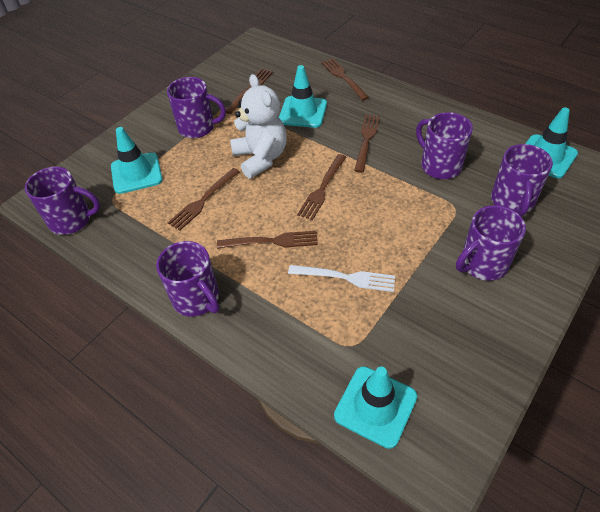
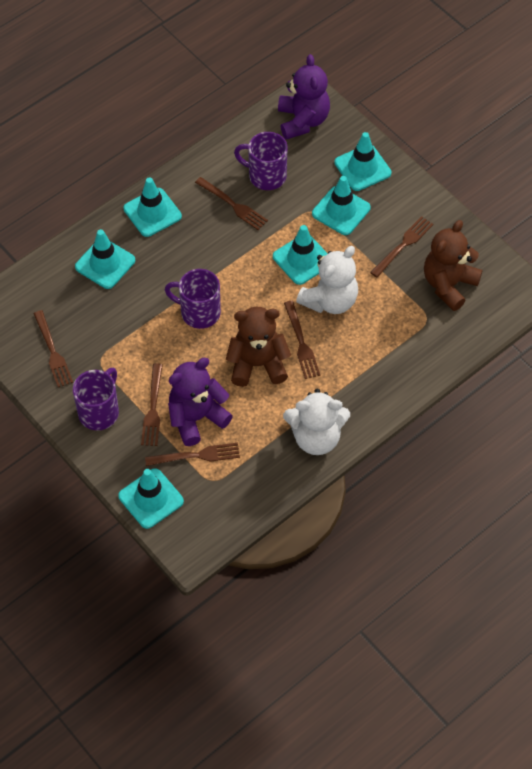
brown teddy bear: none = 0 -> [226,307,291,387] [424,220,482,311] = 2
purple mug: [25,167,100,235] [156,241,219,316] [167,77,226,138] [416,112,473,179] [456,205,526,281] [491,144,553,216] = 6 -> [73,368,119,430] [165,269,221,329] [234,132,287,190] = 3
purple teddy bear: none = 0 -> [168,358,233,446] [278,54,330,140] = 2
turquoise traffic cone: [111,127,162,194] [279,65,327,128] [334,366,417,449] [525,107,578,178] = 4 -> [75,229,135,289] [118,468,184,529] [123,177,182,237] [273,225,328,285] [312,176,371,235] [334,132,391,191] = 6
white fork: [288,265,395,292] = 1 -> none = 0
white teddy bear: [230,74,287,178] = 1 -> [283,389,350,455] [296,246,358,314] = 2

